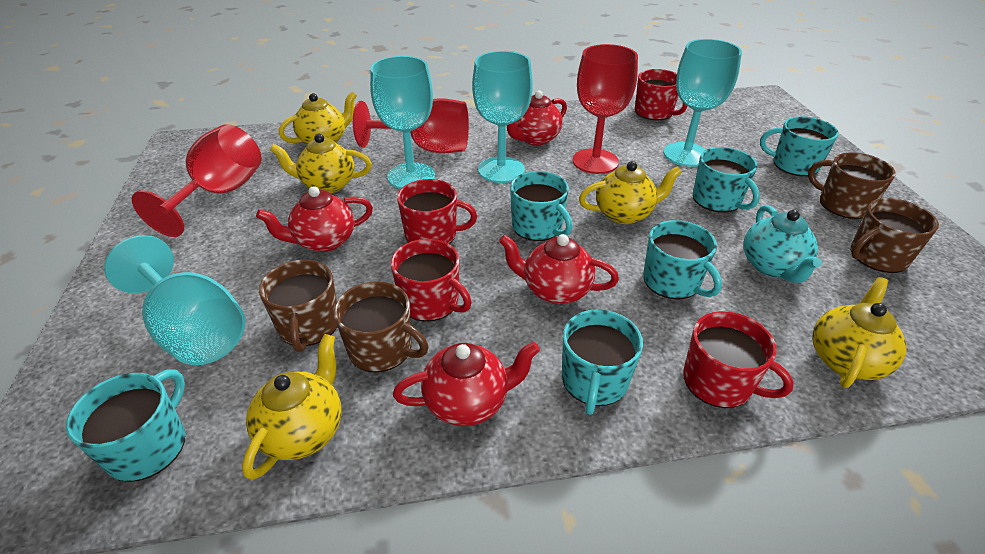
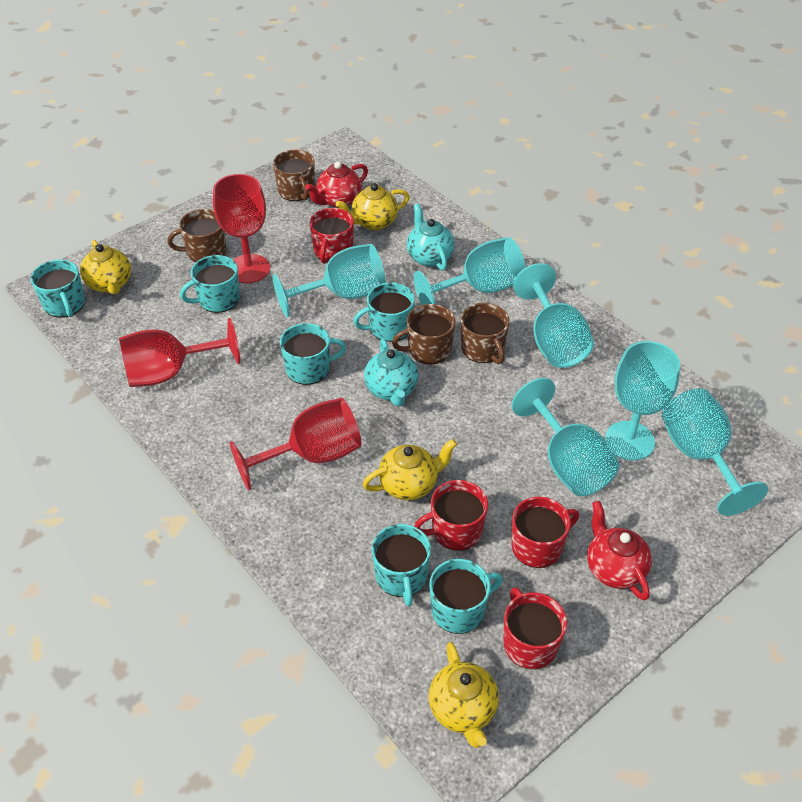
red teapot: [256,186,373,252] [393,342,540,426] [499,234,619,304] [507,90,567,146] = 4 -> [305,161,368,208] [587,501,652,601] = 2
turquoise goblet: [104,235,245,365] [370,56,435,189] [472,51,533,183] [663,39,742,167] = 4 -> [272,244,386,317] [413,237,526,305] [512,378,620,496] [513,263,594,368] [605,341,680,461] [662,388,768,516] = 6
turquoise teapot: [744,205,822,283] = 1 -> [364,339,419,407] [407,204,455,271] = 2
yellow teapot: [242,334,342,480] [270,134,372,193] [279,92,357,144] [579,161,682,224] [812,277,907,388] = 5 -> [80,240,131,295] [336,183,409,230] [363,439,457,500] [429,642,499,748] = 4

